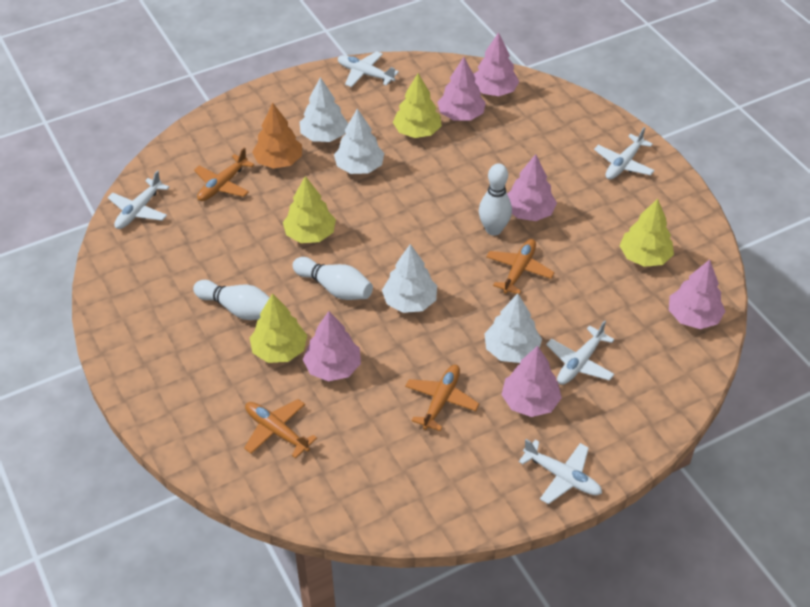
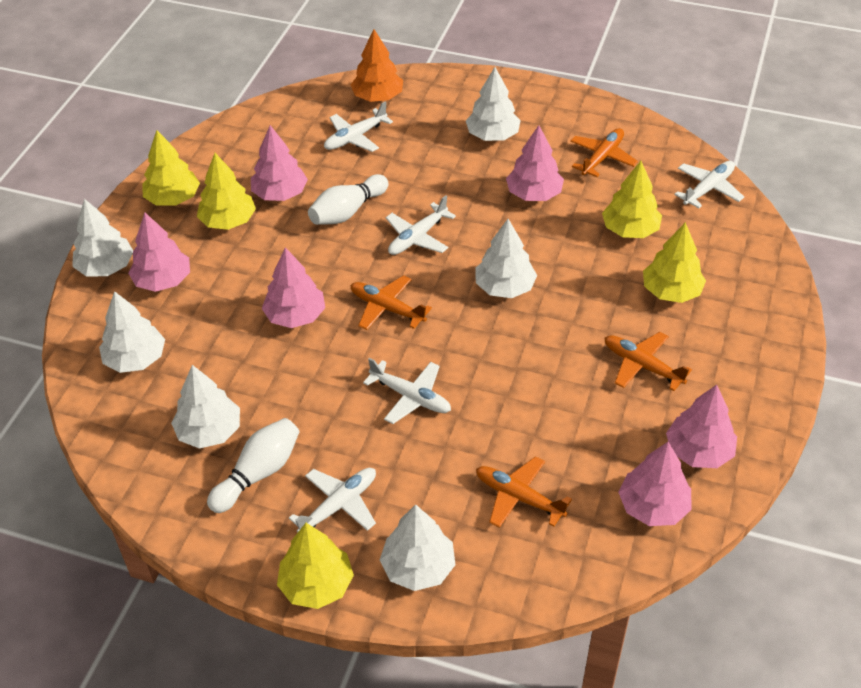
white bowling pin: [193,280,270,320] [293,257,373,300] [479,163,512,236] = 3 -> [207,418,299,513] [308,174,388,225] = 2
white tree: [300,77,348,142] [334,108,384,174] [382,244,437,313] [484,293,542,363] = 4 -> [72,199,133,276] [99,291,165,373] [171,365,240,449] [380,504,455,591] [466,67,521,141] [476,219,537,298] = 6
yellow tree: [250,293,307,363] [283,176,336,243] [393,74,442,138] [619,199,674,267] = 4 -> [143,130,200,206] [197,153,256,230] [277,523,354,609] [602,161,662,238] [643,222,706,303] = 5

